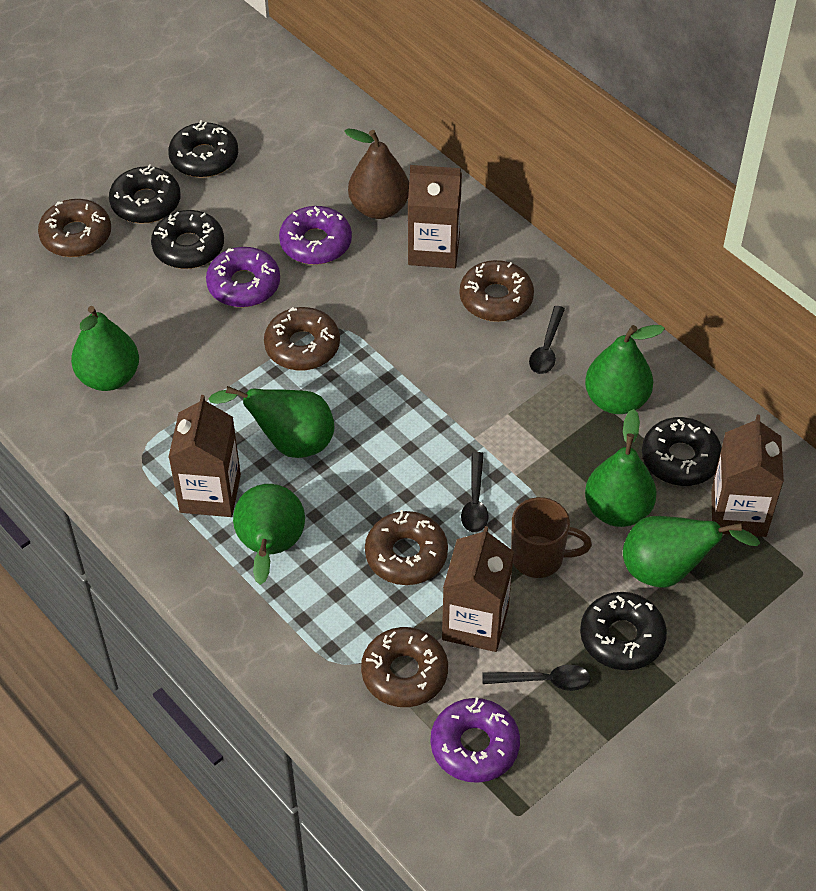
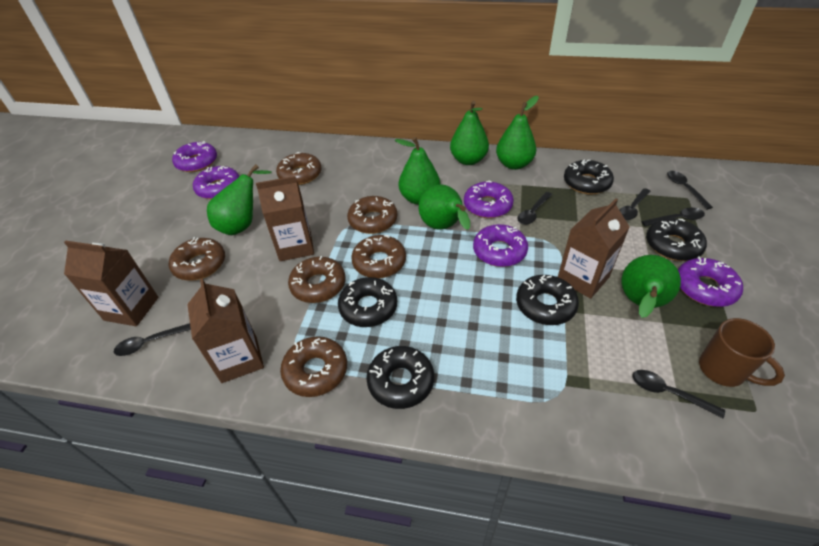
black spoon: [461,452,489,532] [483,665,591,691] [529,306,565,374] = 3 -> [114,323,191,356] [517,192,552,225] [620,188,650,220] [633,370,725,419] [641,208,705,226] [667,171,713,209] = 6
brown donut: [38,199,111,257] [264,307,340,370] [361,627,448,707] [365,510,448,585] [459,260,534,322] = 5 -> [169,237,225,281] [276,152,322,185] [280,336,347,397] [288,256,346,303] [347,196,397,234] [351,235,406,278] = 6
brown pear: [344,128,409,219] = 1 -> none = 0
purple donut: [206,247,280,307] [279,206,352,265] [430,697,520,783] = 3 -> [172,141,217,172] [193,166,239,199] [464,180,514,218] [473,224,528,267] [678,257,743,307] = 5

